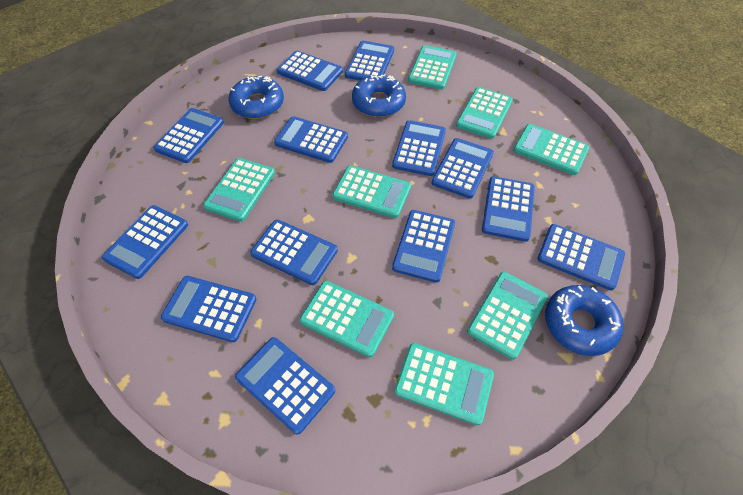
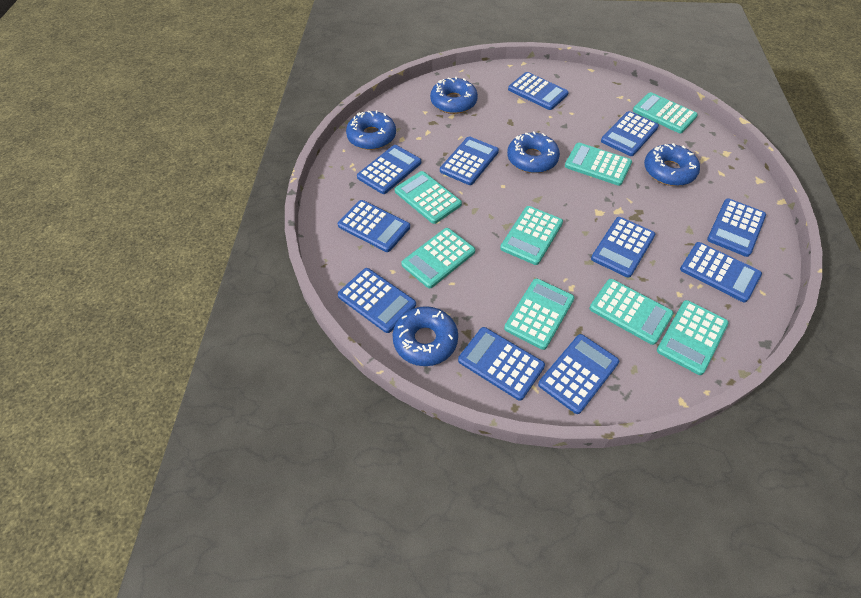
blue calculator: [102,205,188,279] [154,108,224,163] [161,276,257,342] [235,337,335,435] [250,219,338,285] [274,116,348,163] [277,51,343,91] [345,41,394,81] [392,120,446,176] [392,210,455,283] [431,138,494,199] [482,176,535,242] [537,224,625,290] = 13 -> [338,200,410,252] [338,268,416,333] [357,145,421,194] [440,136,499,185] [458,327,545,401] [508,72,569,110] [538,334,619,414] [591,217,655,278] [601,111,659,156] [680,242,762,302] [707,199,766,257] = 11
blue donut: [228,76,284,119] [352,74,406,117] [545,285,623,356] = 3 -> [346,110,396,150] [393,306,458,366] [430,77,478,114] [507,131,560,173] [644,143,700,186] = 5

